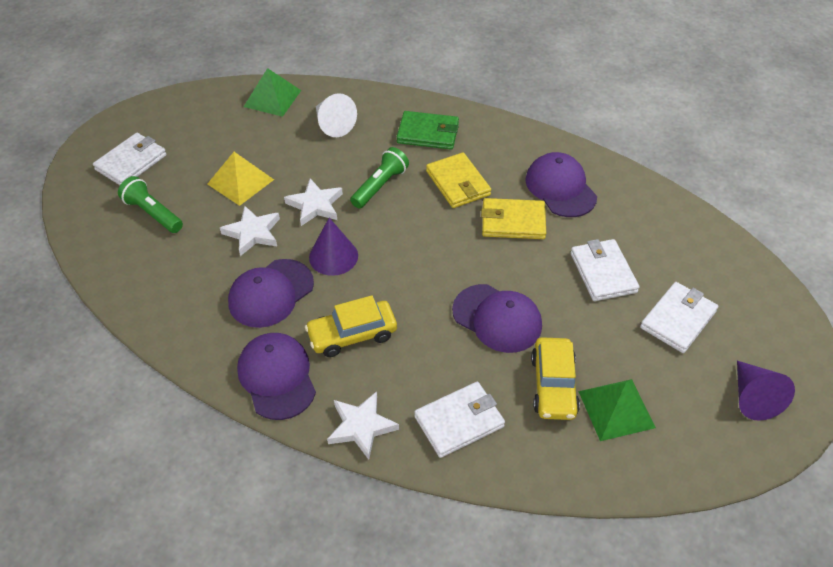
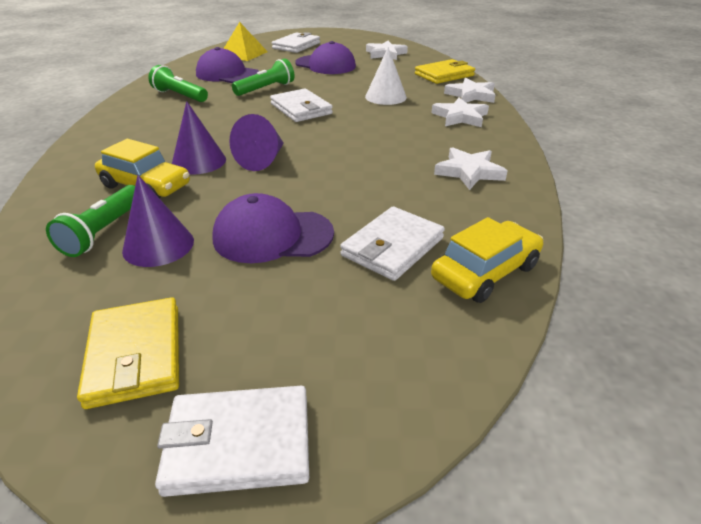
green flashlight: [118,176,183,233] [350,147,409,208] = 2 -> [46,185,135,257] [148,65,208,102] [232,58,294,96] = 3
green pyramid: [244,68,301,117] [578,379,656,441] = 2 -> none = 0
green wallet: [397,111,459,150] = 1 -> none = 0
purple cap: [228,259,314,328] [237,333,316,420] [452,284,542,353] [525,152,597,217] = 4 -> [196,47,259,83] [212,193,334,263] [295,41,356,74] = 3
purple cone: [309,218,358,276] [737,361,795,421] = 2 -> [122,175,194,267] [172,101,226,175] [229,114,284,171] = 3
white star: [220,205,280,256] [284,178,343,226] [327,391,399,460] = 3 -> [366,41,408,60] [431,98,489,127] [434,147,508,190] [444,78,496,103] = 4

